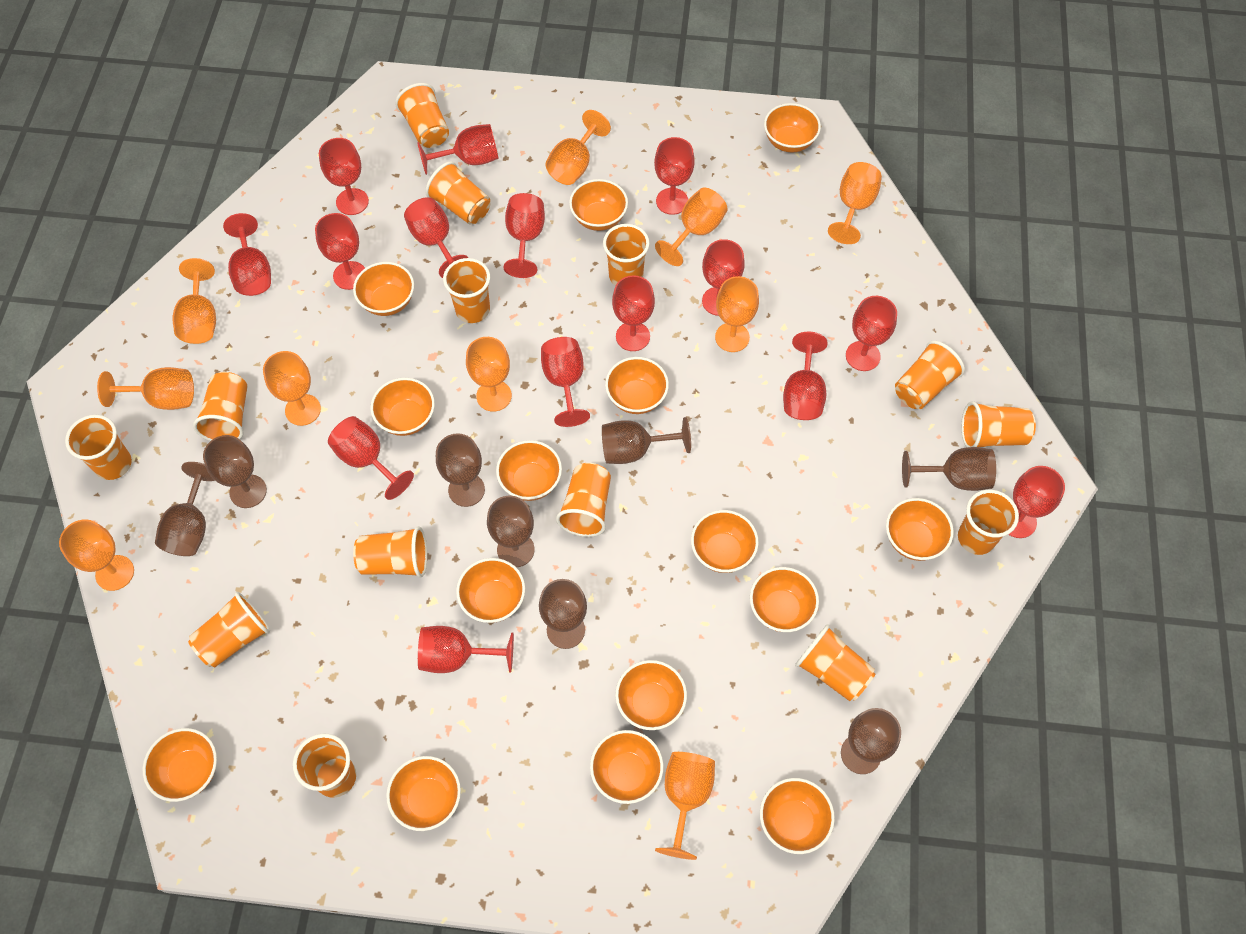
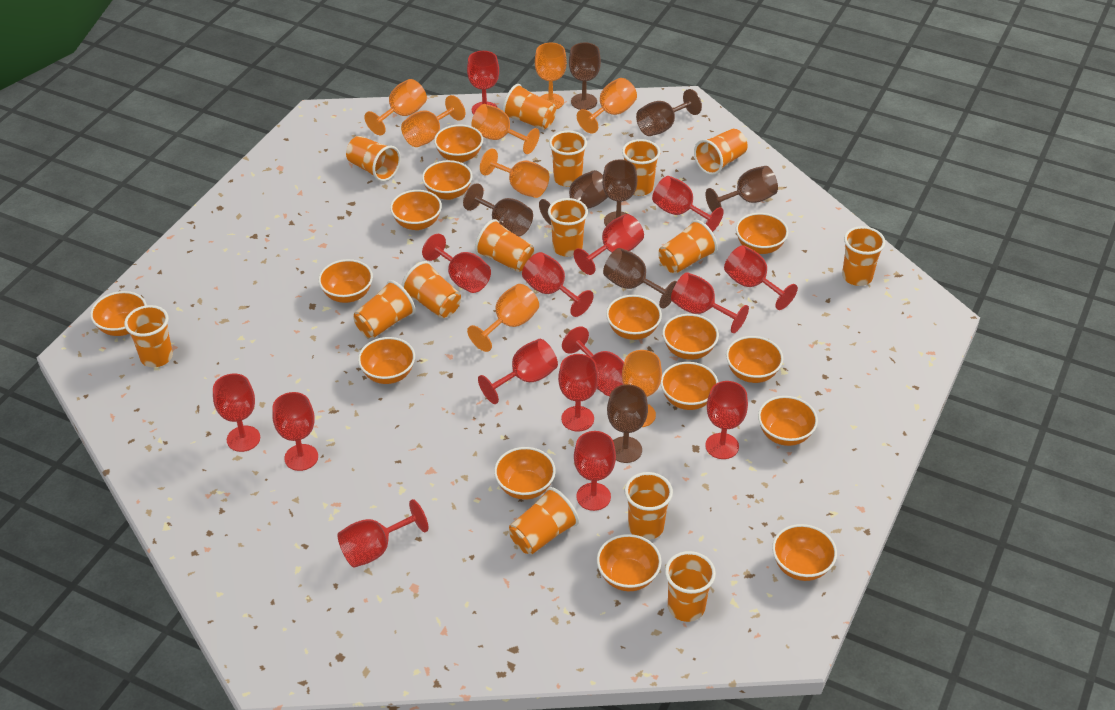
orange cup: [65,415,132,480] [188,592,270,667] [193,372,247,441] [293,734,356,798] [353,526,427,578] [395,83,449,148] [425,161,490,225] [443,258,490,323] [556,463,611,537] [603,224,650,286] [795,624,875,701] [895,341,965,409] [958,490,1019,555] [961,401,1036,447] = 14 -> [124,305,173,367] [346,136,401,182] [353,280,415,338] [401,261,461,318] [475,219,534,272] [502,84,556,130] [509,487,579,554] [548,198,588,257] [549,130,587,187] [622,139,660,196] [624,472,673,540] [658,220,718,274] [665,551,716,622] [694,129,747,175] [842,226,885,286] = 15
orange goblet: [59,519,134,591] [97,367,194,410] [172,258,216,344] [263,351,321,426] [466,337,512,412] [546,110,611,185] [655,188,728,266] [655,752,715,860] [715,276,759,352] [828,162,882,244] = 10 -> [364,79,427,135] [401,95,465,147] [467,284,539,352] [471,104,540,154] [480,149,549,198] [535,43,567,109] [577,78,637,134] [622,350,662,427] = 8

